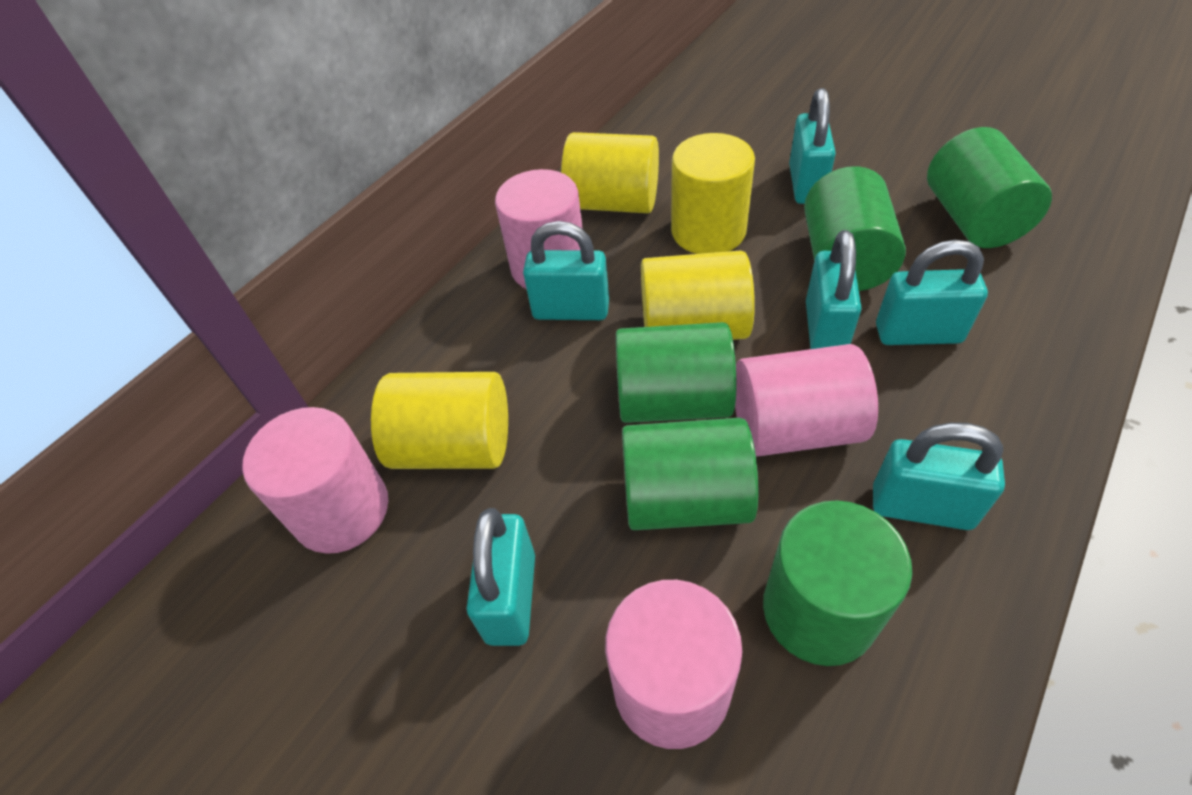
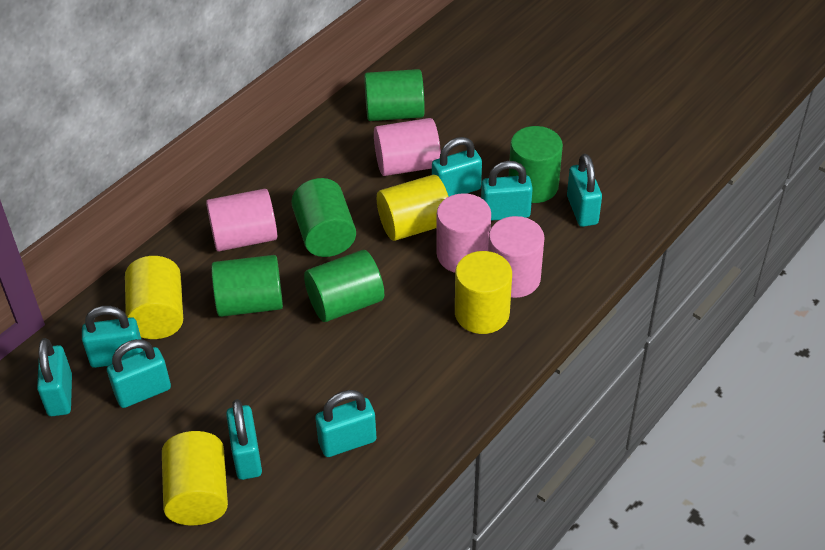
turquoise padlock: [467,508,535,646] [523,221,609,320] [789,88,836,204] [806,230,862,349] [873,422,1005,530] [876,240,988,345] = 6 -> [37,338,72,416] [82,306,143,368] [107,339,171,408] [226,399,262,480] [315,390,377,457] [432,137,482,196] [481,161,533,221] [567,154,602,227] = 8

